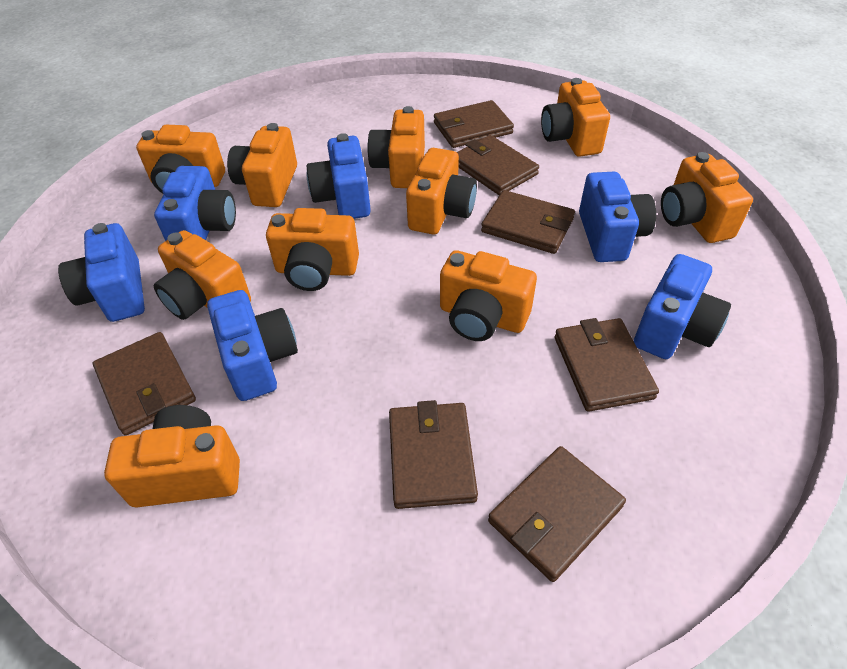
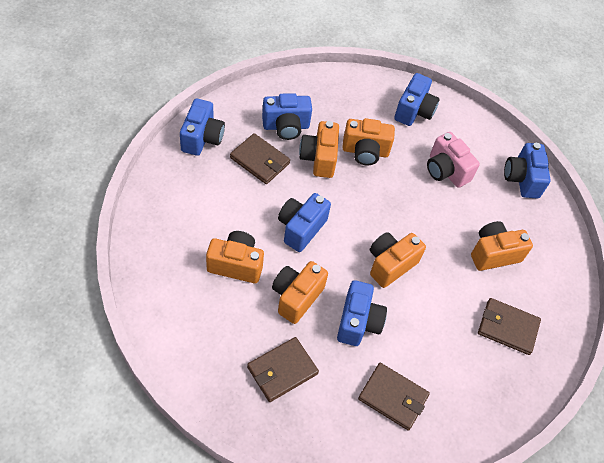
brown wallet: [93,332,196,435] [389,400,478,509] [434,100,514,148] [457,135,539,195] [481,190,575,254] [488,446,626,582] [555,318,659,412] = 7 -> [230,133,290,184] [247,337,319,402] [358,363,430,430] [478,298,541,355] = 4
orange camera: [104,405,240,507] [136,125,225,193] [154,230,251,320] [227,123,297,207] [266,208,359,291] [367,106,425,188] [406,148,477,235] [440,250,537,341] [541,78,610,157] [661,152,753,243] = 10 -> [206,231,264,283] [272,261,328,324] [299,121,339,178] [342,118,395,166] [370,232,426,288] [471,221,533,271] = 6
pink camera: none = 0 -> [427,132,480,188] = 1

